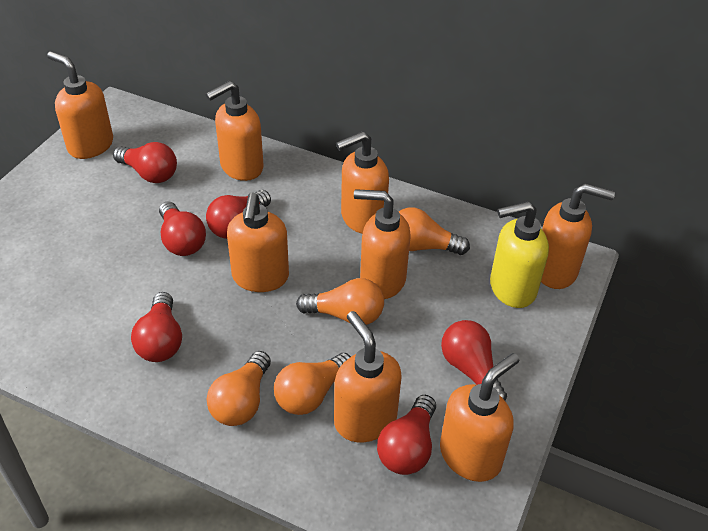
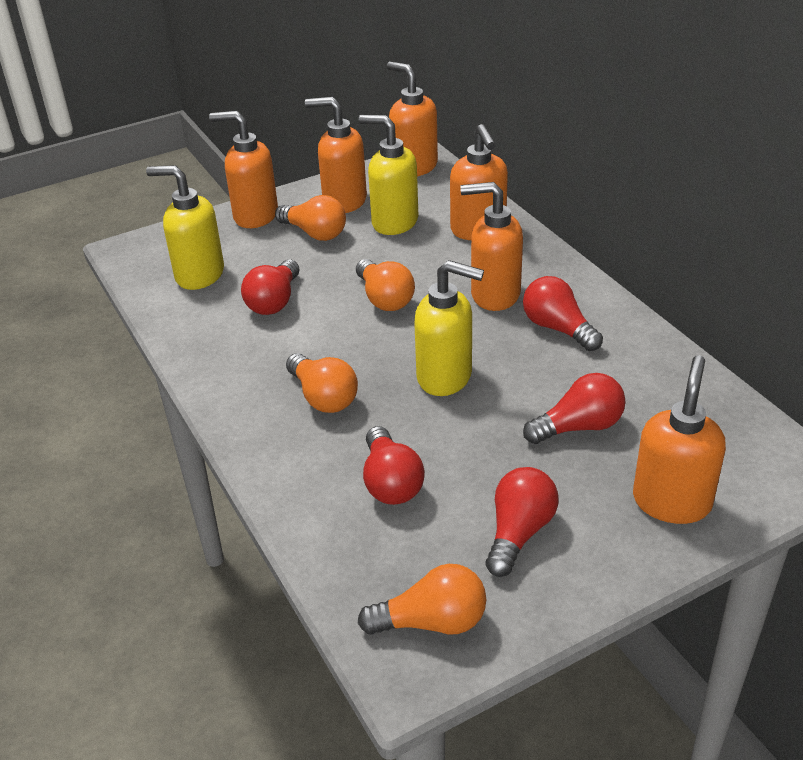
orange soap dispenser: [47,51,113,159] [205,81,264,181] [227,192,289,292] [334,311,402,442] [336,131,389,234] [354,189,411,299] [440,353,519,482] [541,183,615,289] = 8 -> [209,111,278,228] [305,97,367,213] [387,62,438,176] [450,124,508,240] [460,182,523,311] [633,355,726,524] = 6
red light bulb: [113,142,177,183] [131,292,182,362] [159,201,206,256] [206,190,271,239] [377,395,436,475] [441,320,507,401] = 6 -> [241,259,299,315] [363,426,425,505] [486,467,558,577] [523,276,603,351] [523,373,625,444] = 5
yellow soap dispenser: [490,201,549,308] = 1 -> [146,165,224,290] [359,115,418,235] [414,260,484,396] = 3

